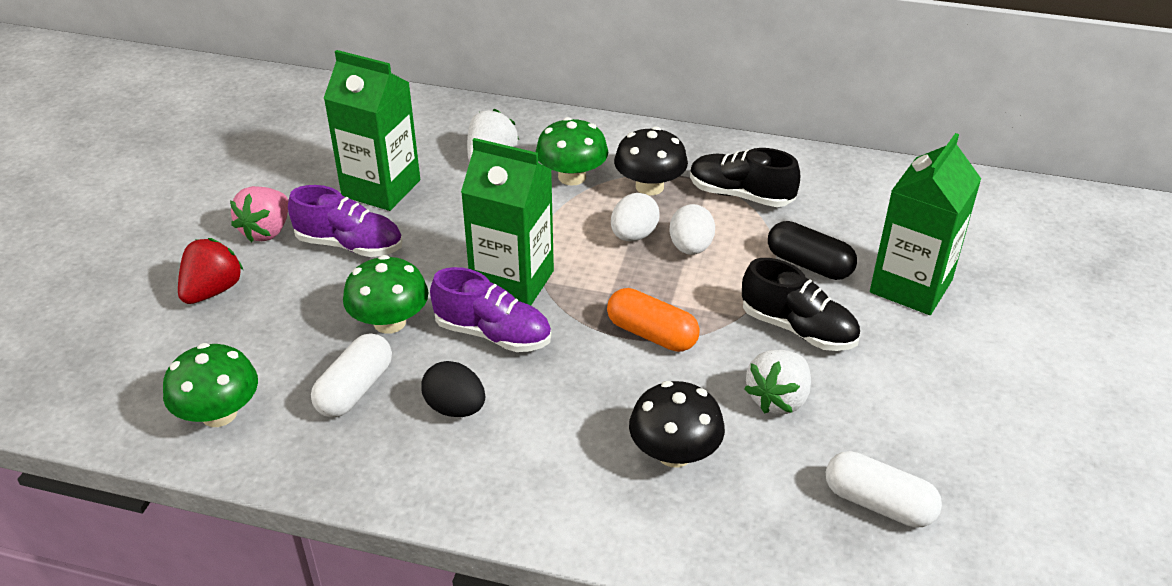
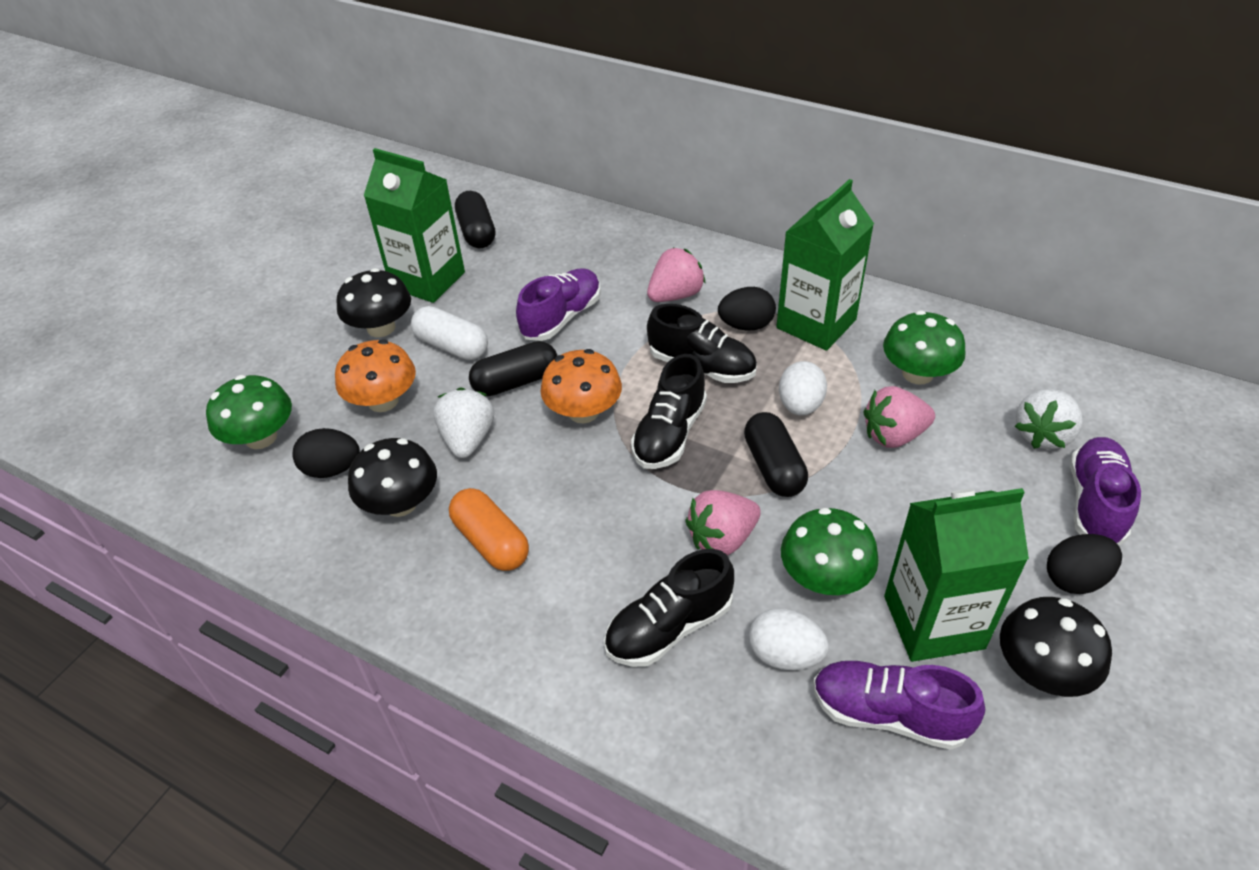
black capsule: [768,221,857,280] = 1 -> [455,191,495,248] [469,341,557,396] [744,412,808,497] = 3
black egg: [421,361,485,417] = 1 -> [292,428,360,478] [718,287,776,331] [1047,534,1122,594] = 3
black mushroom: [614,127,688,195] [629,381,725,467] = 2 -> [337,268,411,337] [348,438,437,517] [1000,597,1112,697] = 3
black shoe: [690,148,800,207] [742,258,860,351] = 2 -> [604,549,734,667] [631,354,707,469] [647,304,757,383] = 3
orange mushroom: none = 0 -> [335,339,416,412] [540,349,622,423] = 2
pink strawberry: [230,186,288,243] = 1 -> [647,248,706,302] [685,490,761,555] [863,386,935,448] = 3
purple shoe: [288,185,402,257] [430,267,551,352] = 2 -> [516,268,601,341] [813,661,985,750] [1070,437,1141,545] = 3
red strawberry: [178,238,243,304] = 1 -> none = 0
white capsule: [311,333,392,417] [826,451,942,528] = 2 -> [411,306,488,360] = 1

